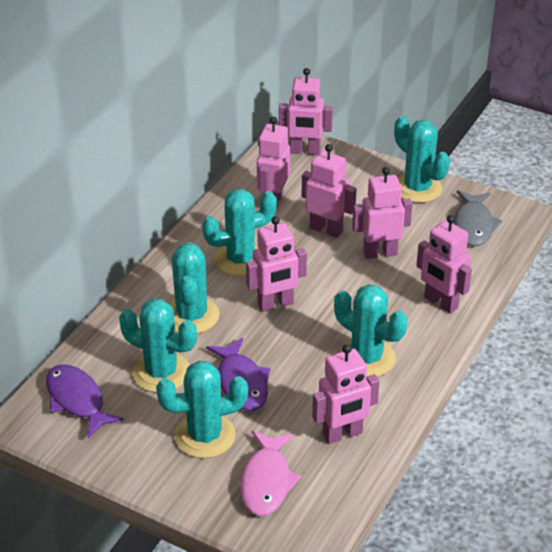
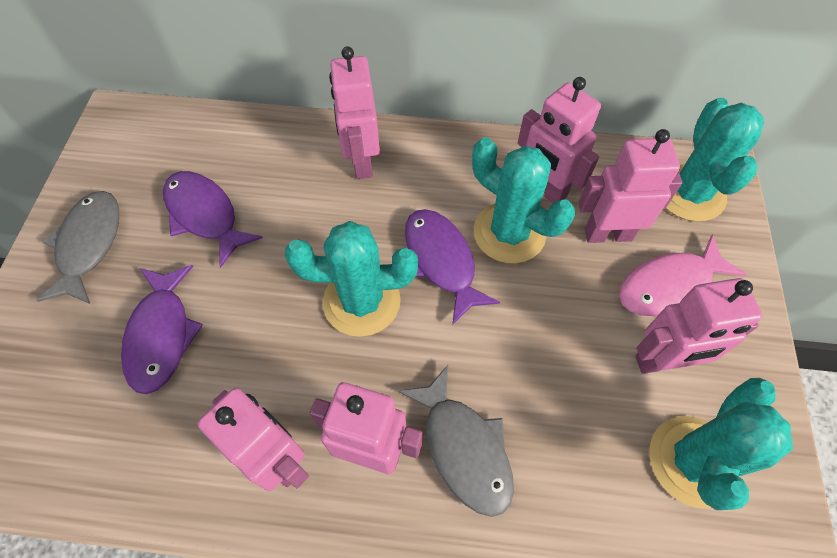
grey fish: [454,190,502,246] = 1 -> [36,191,119,304] [398,365,514,517] = 2
pink robot: [246,216,307,312] [257,116,290,209] [279,68,333,155] [302,144,356,238] [312,344,380,444] [352,167,413,259] [416,215,472,314] = 7 -> [197,388,309,491] [310,382,422,474] [329,46,380,179] [517,77,601,203] [578,129,682,243] [635,278,763,374] = 6
purple fish: [46,364,124,438] [206,338,271,411] = 2 -> [121,265,203,394] [163,171,263,268] [405,209,500,325] = 3
turquoise cactus: [119,299,197,393] [156,360,248,458] [169,242,220,334] [202,189,277,276] [334,284,407,377] [394,116,450,203] = 6 -> [284,221,418,337] [472,138,575,264] [650,378,793,510] [666,98,764,222] = 4

